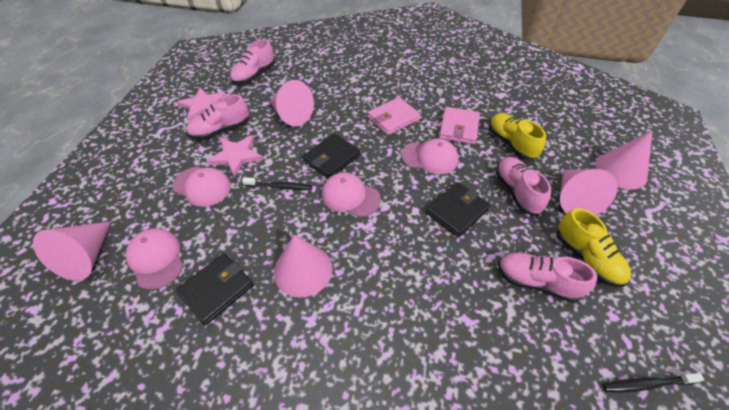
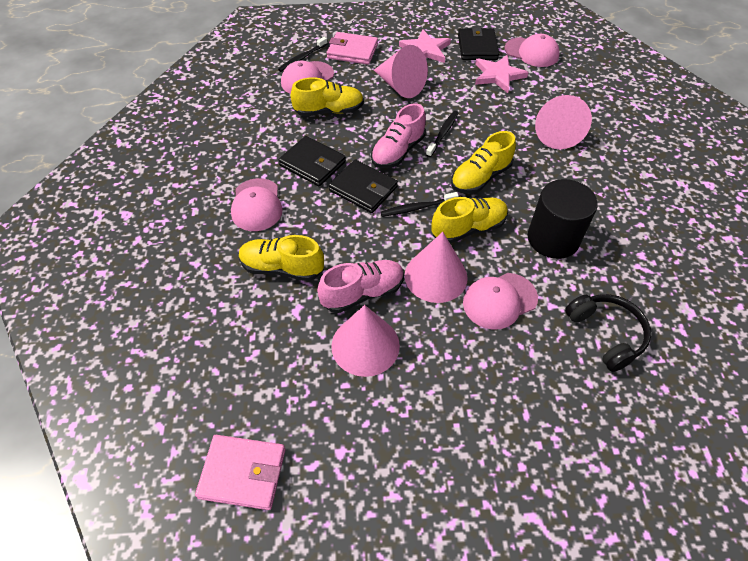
black cylinder: none = 0 -> [528,179,598,259] = 1
black headphones: none = 0 -> [565,294,651,372] = 1
black toothbrush: [242,177,312,190] [603,373,704,393] = 2 -> [278,37,328,72] [380,192,459,217] [426,111,458,157] = 3
pink cone: [33,222,111,280] [270,80,314,126] [274,235,332,298] [560,169,618,215] [595,130,653,190] = 5 -> [331,305,400,377] [374,45,428,98] [404,232,468,303] [535,95,592,149] = 4
pink shoe: [186,94,249,140] [230,39,275,84] [496,157,551,215] [498,253,597,303] = 4 -> [317,260,404,313] [371,103,426,168] = 2
yellow shoe: [489,113,546,160] [556,208,631,287] = 2 -> [239,235,324,281] [291,77,364,116] [431,197,508,243] [451,131,516,194] = 4

